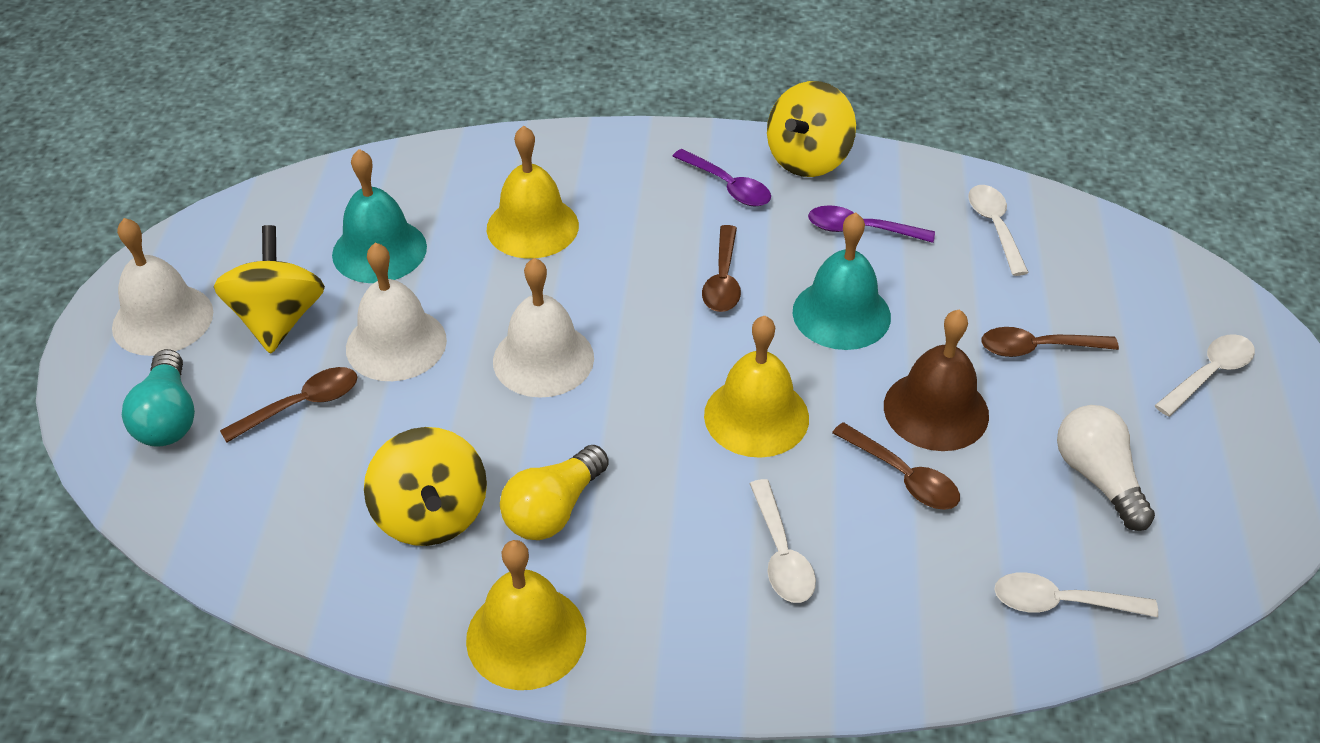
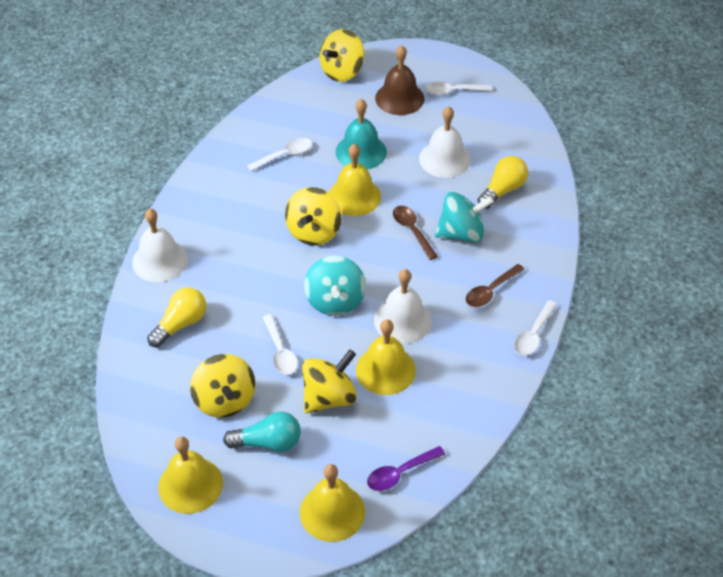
brown spoon: [220,367,358,442] [702,225,741,312] [832,422,960,510] [981,327,1119,357] = 4 -> [393,206,438,260] [466,264,525,307] = 2
purple spoon: [672,149,771,207] [808,205,935,243] = 2 -> [367,446,445,491] = 1
turquoise bell: [332,149,427,283] [793,212,891,350] = 2 -> [335,99,387,170] = 1
turquoise spinning top: none = 0 -> [304,256,366,316] [435,192,494,243] = 2
white light bulb: [1057,405,1155,531] = 1 -> none = 0
yellow bell: [466,540,586,690] [487,125,579,259] [704,315,809,458] = 3 -> [158,436,223,514] [300,464,365,542] [329,144,381,216] [356,319,416,395] = 4
yellow light bulb: [500,445,609,540] = 1 -> [147,287,206,347] [477,156,528,209] = 2
yellow spinning top: [214,225,325,354] [364,427,487,546] [767,81,856,177] = 3 -> [190,354,255,418] [285,187,341,245] [302,350,357,413] [319,29,364,82] = 4

